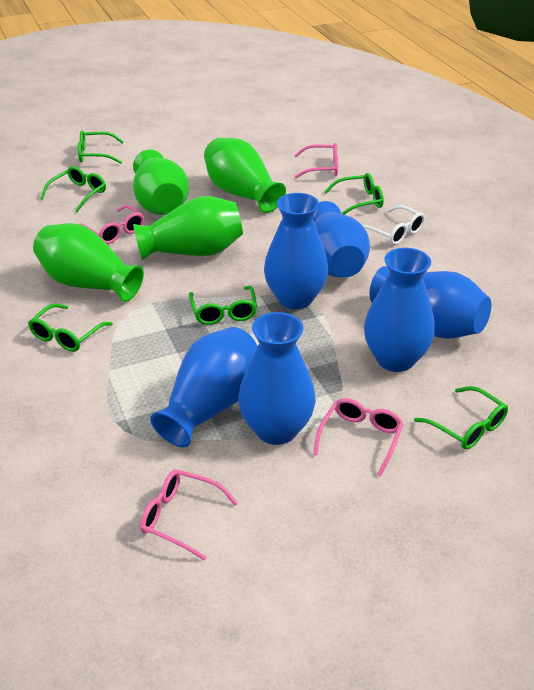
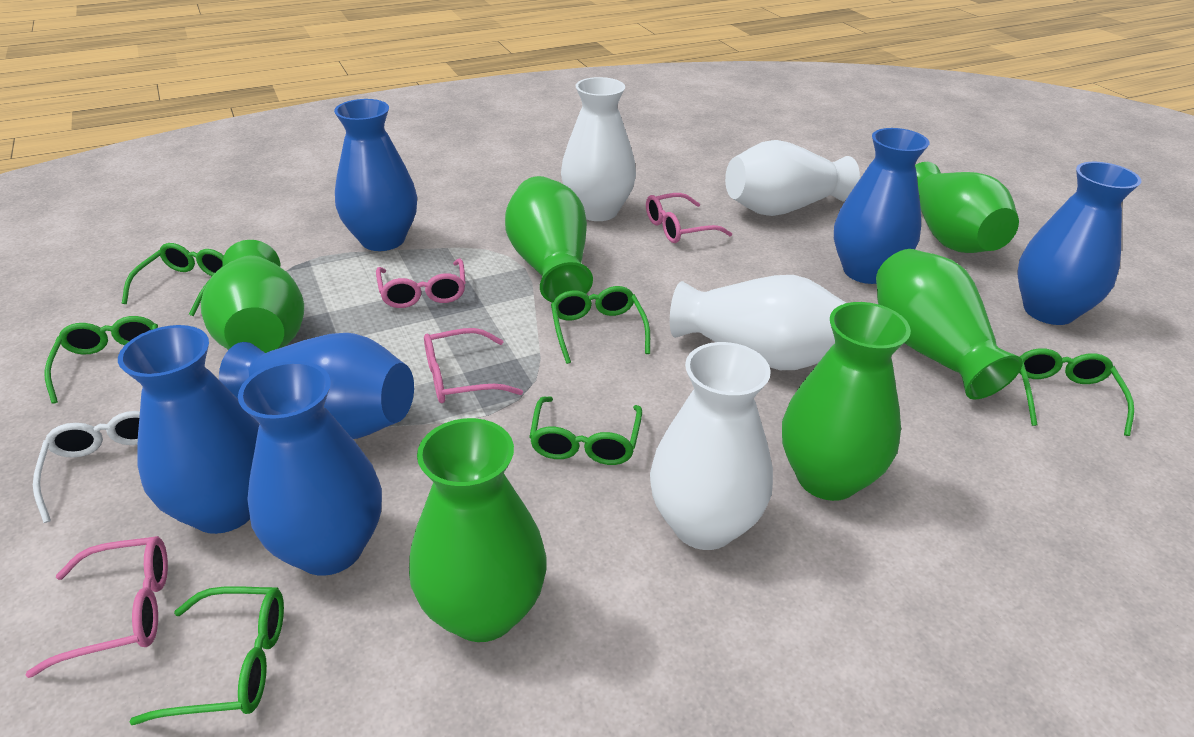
green vase: [33,223,144,302] [133,150,189,215] [133,196,243,260] [204,138,286,213] = 4 -> [201,240,304,353] [409,418,547,642] [505,176,593,303] [782,302,911,501] [876,249,1023,399] [915,162,1019,253] = 6
white vase: none = 0 -> [561,77,636,221] [650,342,773,550] [670,275,846,370] [725,140,860,216] = 4

